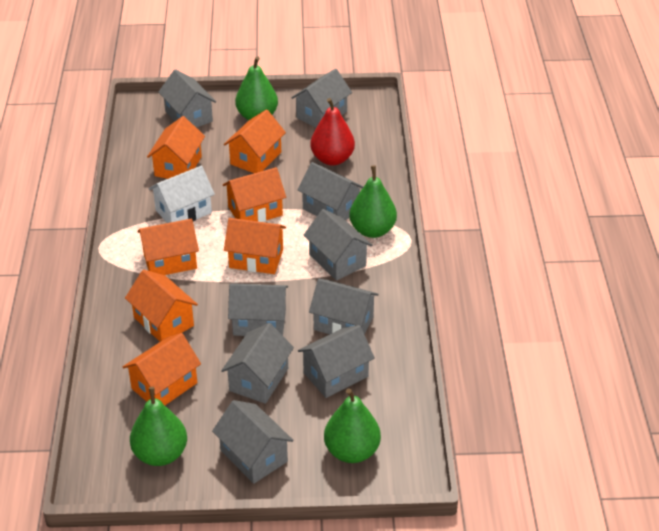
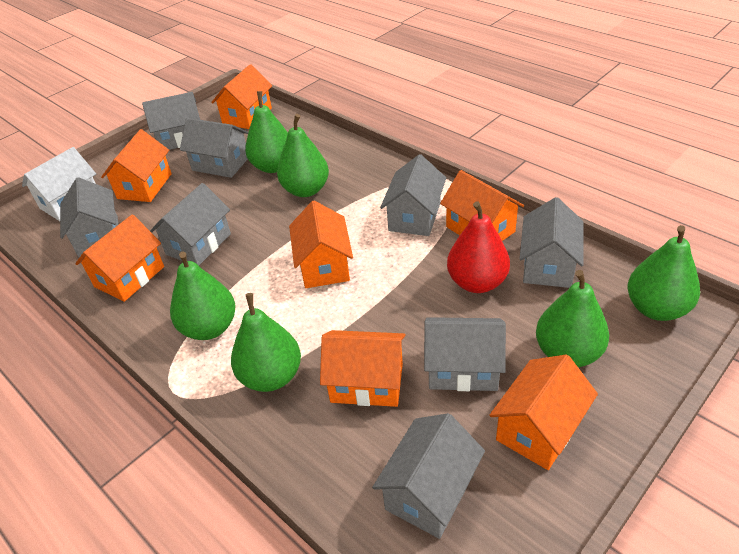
green pear: [130,387,187,466] [235,56,278,120] [324,388,381,463] [349,165,397,238] = 4 -> [170,252,236,340] [231,293,301,392] [245,91,288,173] [277,114,329,197] [536,270,609,367] [628,225,700,321] = 6
grey house: [158,69,216,128] [212,400,293,484] [221,323,294,404] [228,283,288,336] [291,69,352,128] [298,162,363,220] [298,325,375,398] [304,209,372,281] [309,278,379,335] = 9 -> [60,177,118,258] [142,92,200,150] [150,183,231,266] [180,118,248,178] [372,413,485,539] [380,154,446,236] [424,317,506,391] [520,197,584,288] = 8

